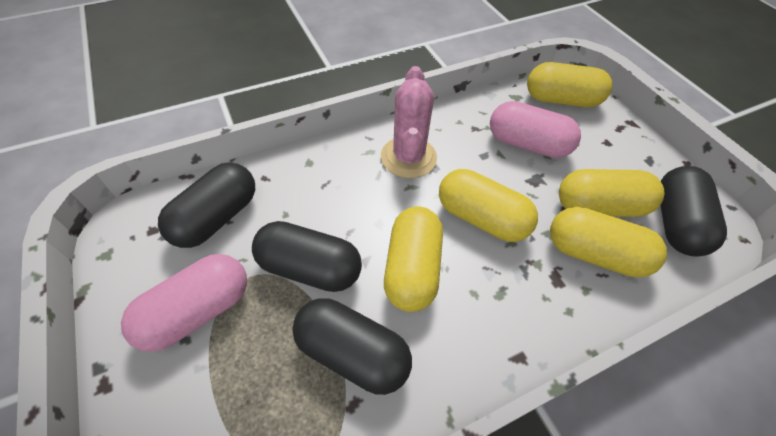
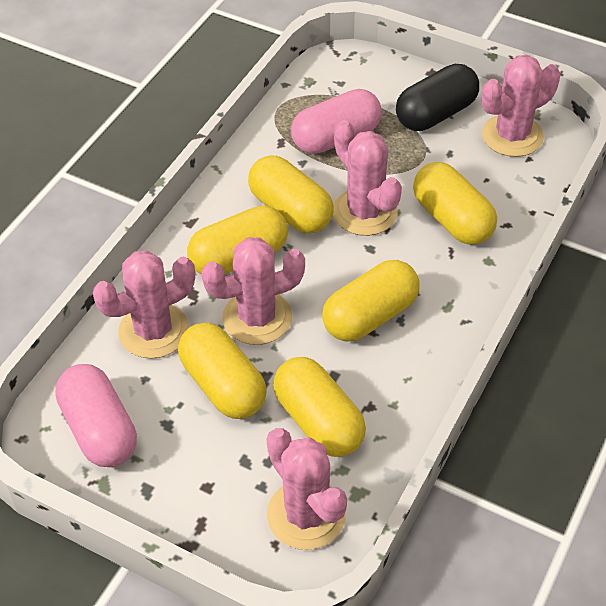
black capsule: [158,162,255,248] [252,221,362,292] [292,298,412,395] [660,166,727,256] = 4 -> [396,64,479,131] = 1
pink cactus: [381,66,437,178] = 1 -> [93,250,195,359] [201,237,305,345] [266,428,347,550] [333,120,402,236] [482,55,560,157] = 5
yellow capsule: [384,206,443,312] [439,169,538,242] [527,62,612,107] [550,207,667,278] [559,169,665,217] = 5 -> [178,323,267,419] [187,206,288,274] [248,155,334,234] [273,357,366,457] [322,260,420,341] [413,162,497,245] = 6

